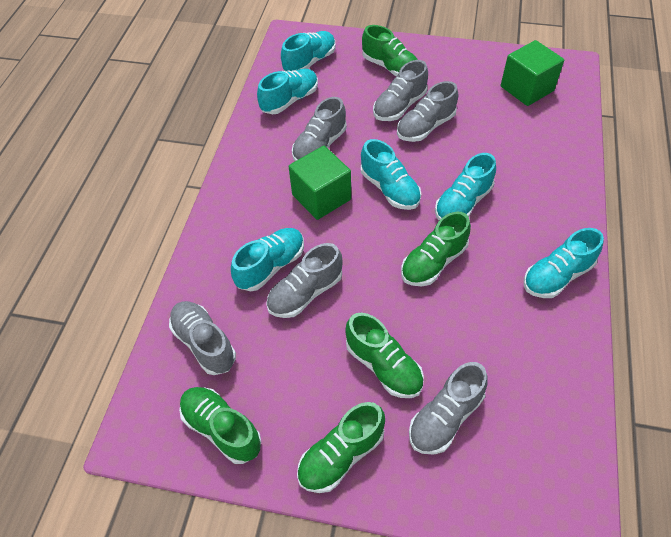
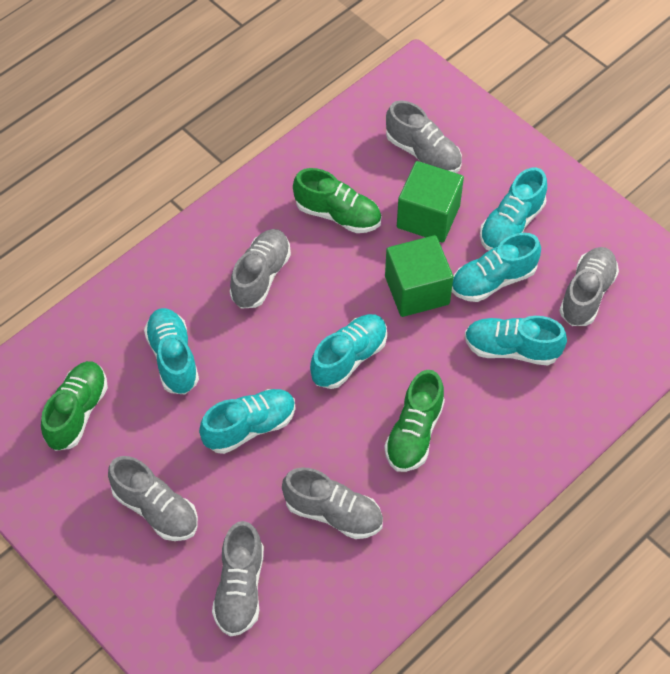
green shoe: [179,387,261,464] [297,402,385,493] [345,313,424,398] [362,25,418,77] [401,212,471,286] = 5 -> [41,361,108,451] [293,168,381,233] [384,370,445,472] = 3

